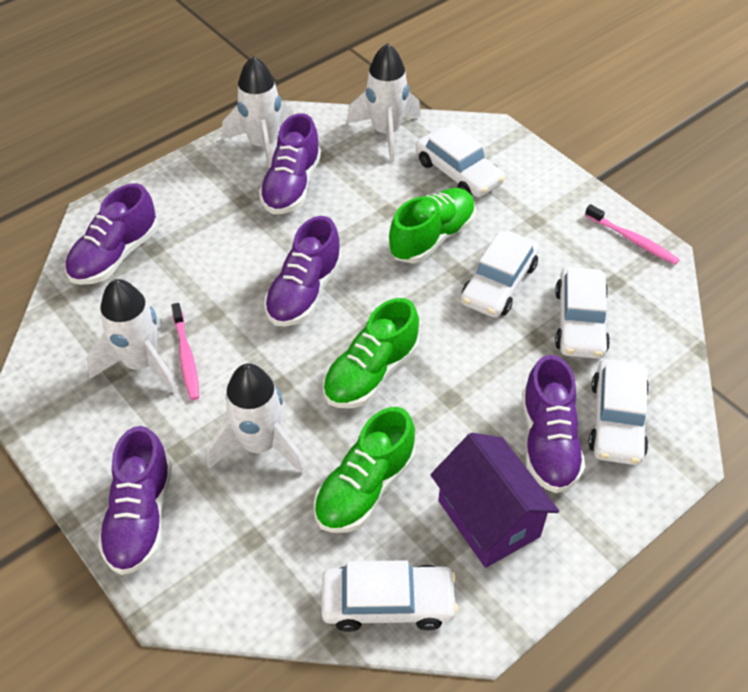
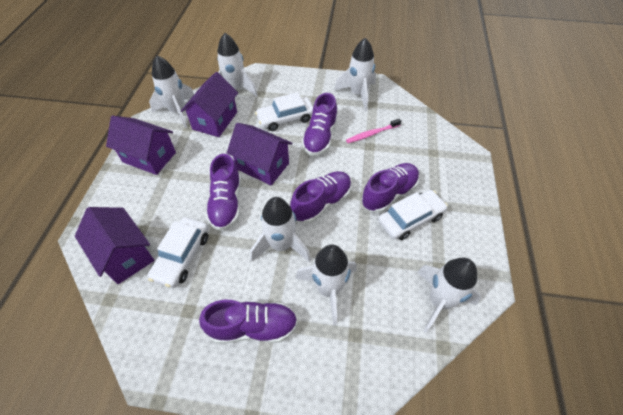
green shoe: [314,407,415,533] [323,298,419,408] [389,188,476,263] = 3 -> none = 0
pink toothbrush: [171,303,199,400] [585,204,680,265] = 2 -> [346,119,401,143] = 1
purple house: [431,433,559,568] = 1 -> [75,207,154,284] [106,116,176,175] [181,72,238,137] [227,123,293,185] = 4
white car: [321,560,458,632] [416,124,505,198] [461,230,540,318] [555,267,610,359] [588,359,649,465] = 5 -> [147,217,208,288] [255,92,313,131] [378,190,448,240] = 3
white rocket: [87,279,178,394] [207,363,306,474] [222,56,294,169] [347,43,421,162] = 4 -> [149,55,194,128] [217,33,258,97] [250,197,311,262] [295,245,356,325] [334,38,376,111] [417,258,481,333] = 6

